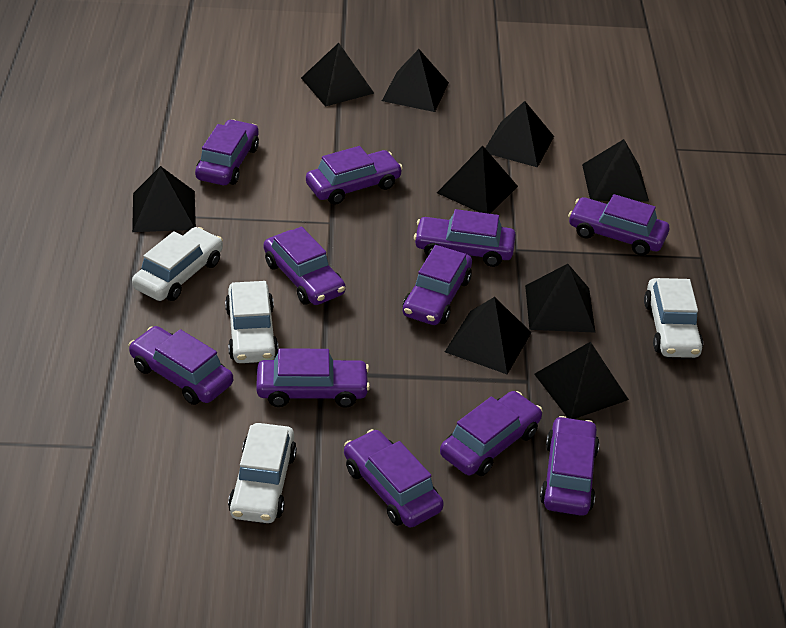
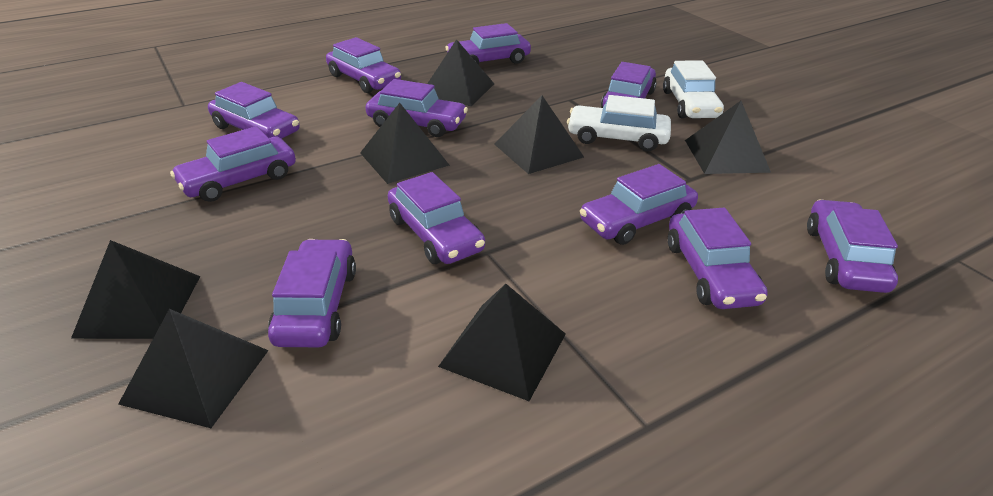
black pyramid: [132,166,196,232] [301,43,374,107] [382,49,449,112] [437,146,518,214] [445,297,532,374] [485,101,554,168] [525,264,595,333] [534,342,629,419] [582,139,649,202] = 9 -> [71,240,200,339] [118,309,269,428] [360,103,450,184] [427,39,494,106] [438,284,566,401] [494,96,584,174] [685,101,771,174] = 7
white car: [132,227,223,301] [225,281,278,363] [228,423,297,523] [644,278,703,358] = 4 -> [567,95,671,151] [663,60,724,118] = 2

